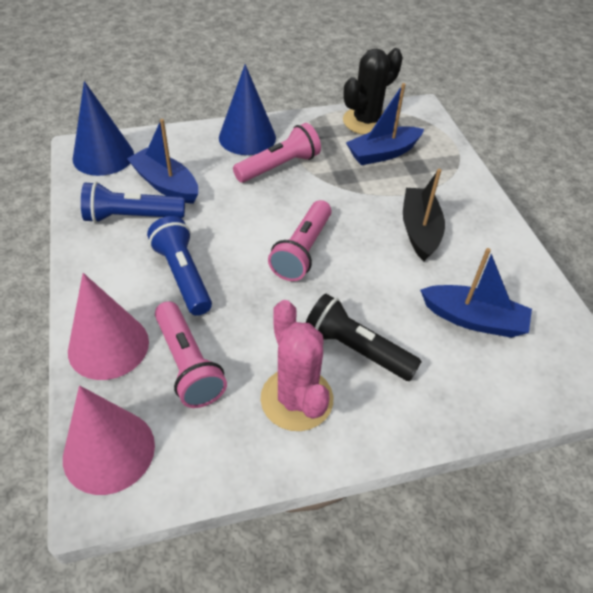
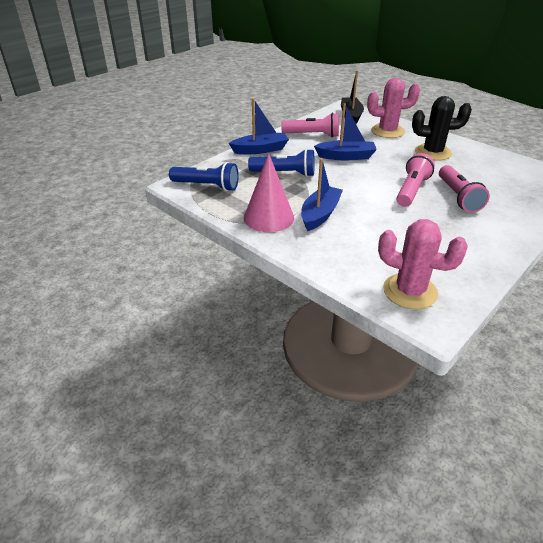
black flashlight: [305,294,422,381] = 1 -> none = 0
blue cone: [73,81,134,176] [219,64,276,155] = 2 -> none = 0
pink cactus: [260,300,333,431] = 1 -> [367,78,420,138] [378,219,468,309] = 2
pink cone: [63,385,155,495] [68,273,149,380] = 2 -> [244,153,294,232] = 1

